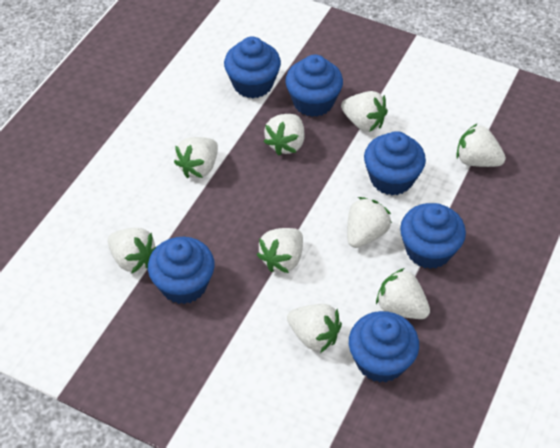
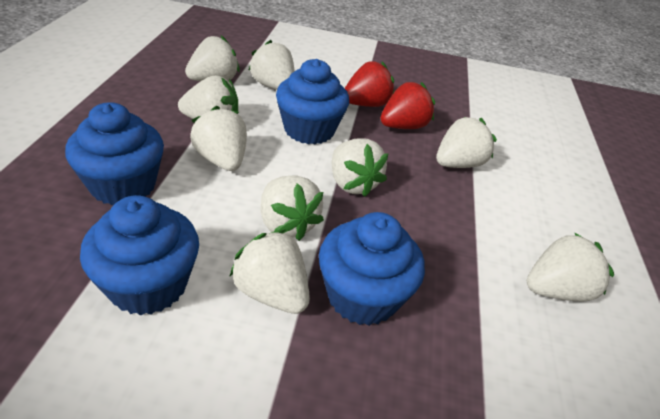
blue cupcake: [148,237,215,304] [224,36,281,98] [285,54,343,117] [349,311,419,382] [364,131,426,196] [400,203,466,269] = 6 -> [65,102,164,205] [80,195,199,316] [276,59,349,144] [319,212,425,326] = 4
red strawberry: none = 0 -> [345,61,394,107] [380,82,435,129] = 2

